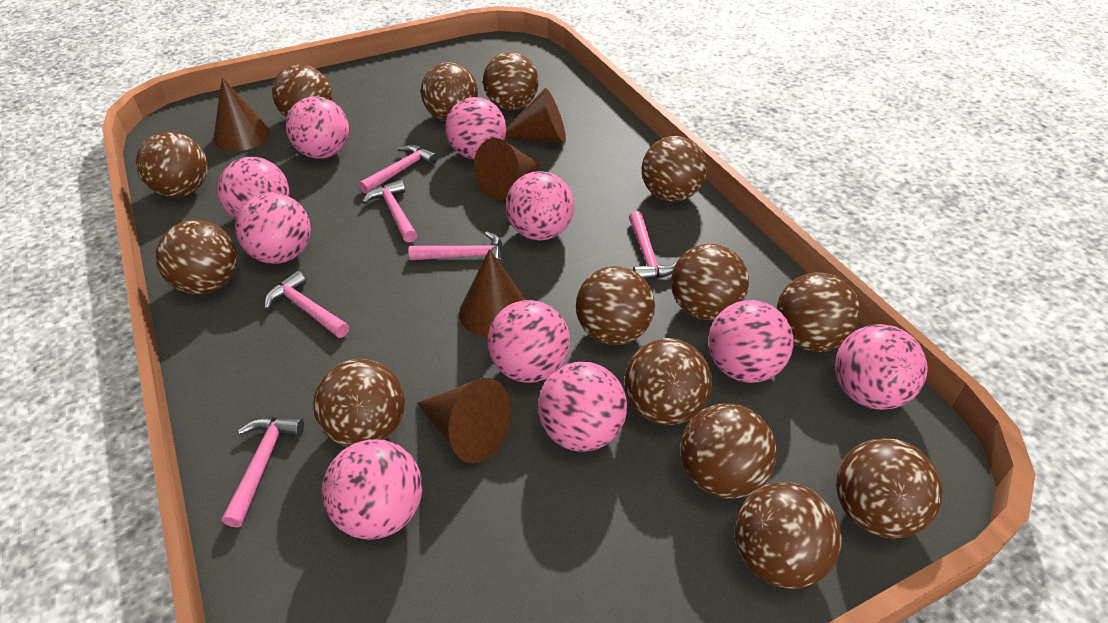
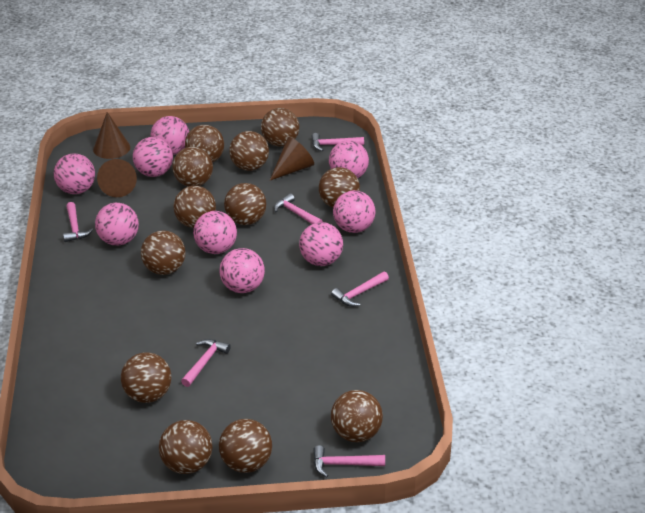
brown ball: [136,132,208,197] [155,220,237,294] [272,64,332,118] [313,359,405,447] [421,62,478,121] [483,52,539,110] [576,266,655,345] [624,338,712,425] [642,136,707,202] [671,244,749,320] [681,403,777,499] [734,482,842,589] [777,272,861,352] [836,438,943,539] = 14 -> [121,352,171,403] [141,230,186,275] [159,420,212,474] [172,147,213,187] [173,186,216,228] [185,125,224,162] [219,419,272,473] [224,183,266,225] [229,131,269,171] [261,108,299,147] [319,167,360,208] [331,390,383,442] = 12
brown cone: [213,77,270,151] [417,378,511,464] [459,249,526,338] [474,138,541,200] [505,88,566,143] = 5 -> [93,112,130,159] [97,159,137,197] [270,137,314,180] = 3
pink ball: [217,157,290,219] [235,192,311,264] [286,96,349,159] [322,439,422,540] [445,97,506,159] [488,300,570,383] [506,171,574,240] [538,362,627,452] [709,300,793,383] [835,324,928,410] = 10 -> [54,154,95,194] [95,203,139,246] [133,137,173,177] [151,116,189,155] [193,211,237,254] [219,248,265,293] [299,222,343,266] [329,140,369,178] [333,190,375,233] = 9

